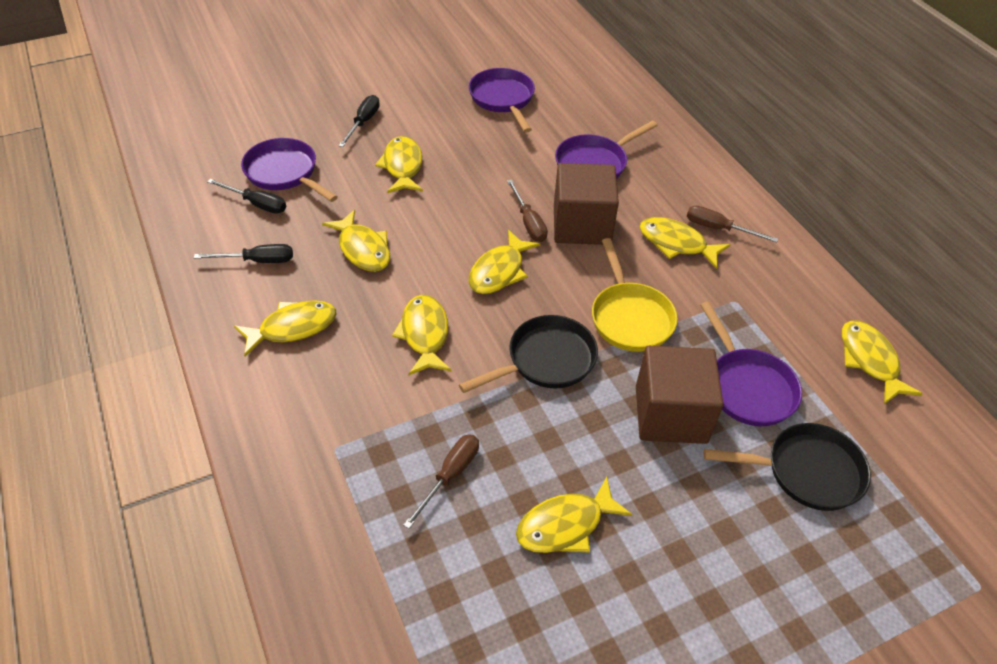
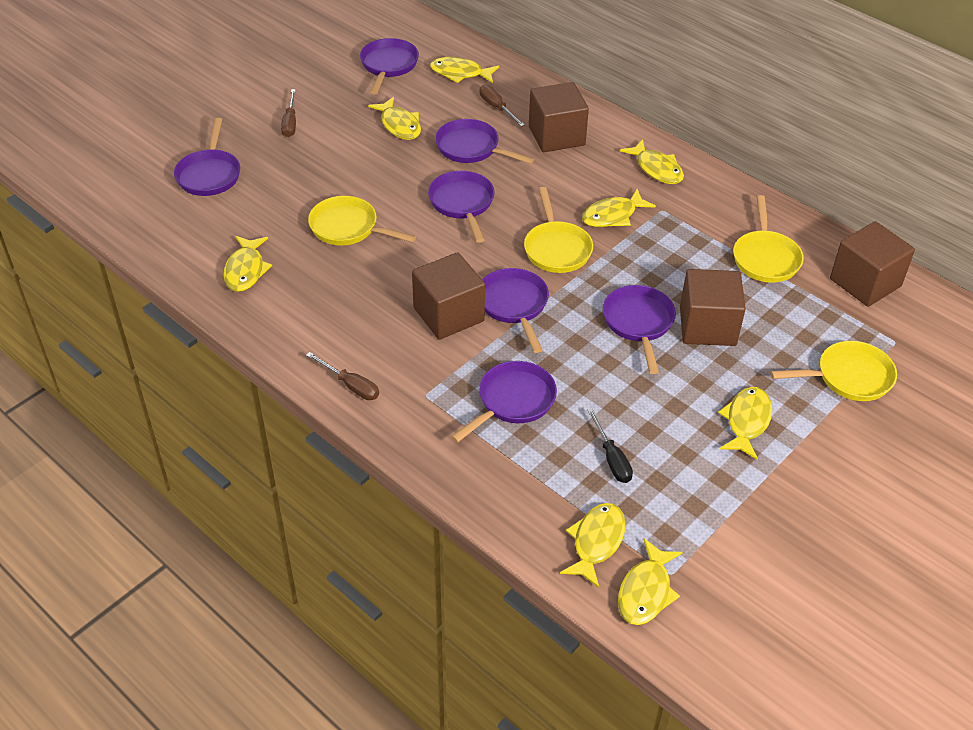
black pan: [459,315,598,393] [704,423,871,511] = 2 -> none = 0
black screwdriver: [194,244,293,263] [207,179,286,214] [338,95,380,147] = 3 -> [587,408,633,483] = 1
brown cube: [554,163,619,245] [636,346,723,444] = 2 -> [412,252,485,340] [529,82,589,152] [680,269,746,346] [830,221,915,307] = 4
purple pan: [241,138,338,202] [469,68,535,133] [555,120,658,178] [700,302,802,426] = 4 -> [174,118,240,196] [360,38,419,94] [428,171,495,243] [435,119,534,164] [451,361,557,443] [482,268,549,353] [603,285,676,374] = 7
yellow pan: [592,238,678,352] = 1 -> [308,196,416,245] [524,187,593,273] [733,195,804,283] [771,341,897,401] = 4

